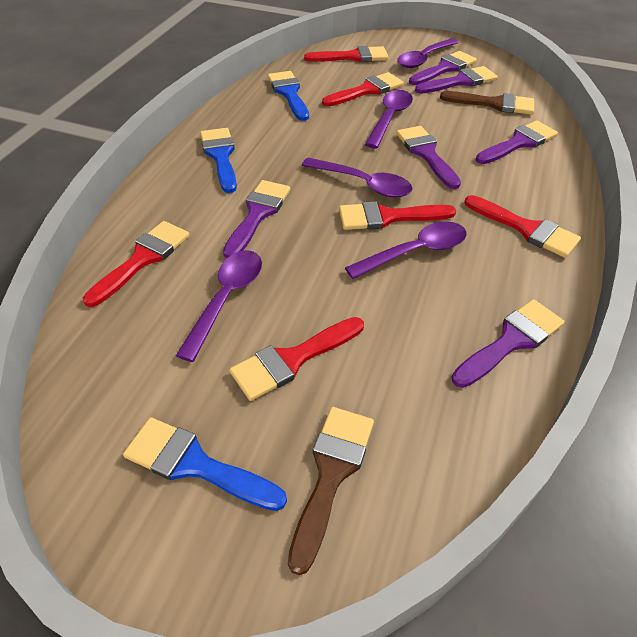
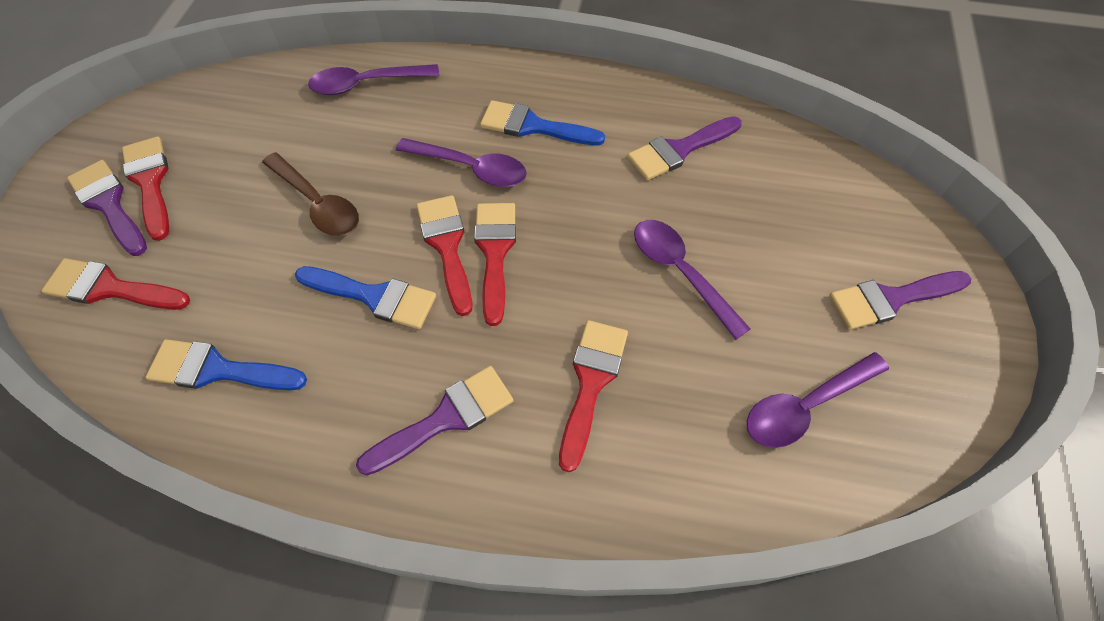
brown brush: [288,407,374,575] [440,91,534,115] = 2 -> none = 0
brown spoon: none = 0 -> [262,152,359,236] = 1
purple brush: [223,180,290,258] [396,126,461,189] [409,51,477,85] [415,66,498,94] [451,299,565,388] [476,121,558,164] = 6 -> [67,160,147,256] [356,366,514,475] [627,116,742,180] [829,271,971,330] = 4
purple spoon: [176,250,262,362] [302,158,413,198] [345,221,467,279] [365,90,413,148] [397,38,459,68] = 5 -> [308,64,440,95] [396,138,527,187] [634,220,751,340] [747,352,889,448] = 4
red brush: [83,221,190,307] [229,317,364,401] [304,46,388,62] [322,72,404,106] [339,201,456,230] [464,195,581,258] = 6 -> [41,258,190,310] [122,136,169,241] [416,195,472,316] [474,203,516,326] [559,320,628,472] = 5

